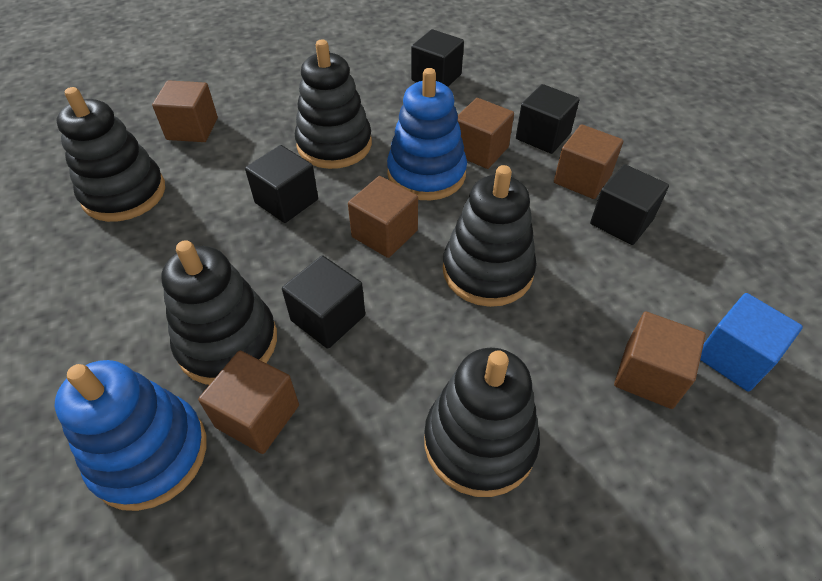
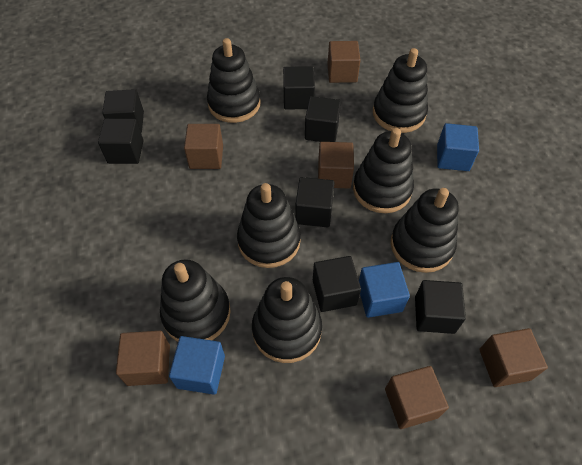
black cube: [245,145,318,223] [282,255,365,349] [411,29,464,87] [516,84,580,154] [590,164,669,245] = 5 -> [98,119,144,164] [102,89,144,133] [283,66,315,110] [295,177,335,227] [305,96,341,142] [313,256,361,312] [415,280,466,334] = 7
black stacking toy: [57,87,165,222] [161,240,277,385] [295,40,372,169] [424,348,540,497] [443,165,537,307] = 5 -> [160,259,231,342] [207,38,261,123] [237,183,301,268] [252,277,322,363] [353,128,414,213] [373,48,428,133] [391,188,459,273] = 7
blue cube: [700,293,803,391] = 1 -> [169,336,225,395] [359,262,410,318] [437,123,479,171] = 3
blue stacking toy: [55,360,207,511] [387,68,467,200] = 2 -> none = 0

